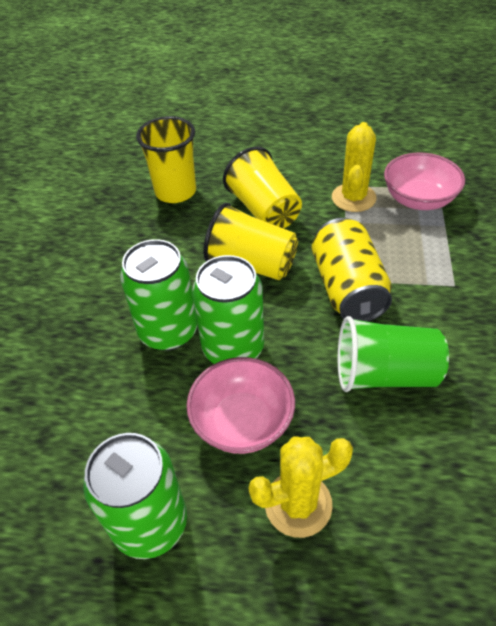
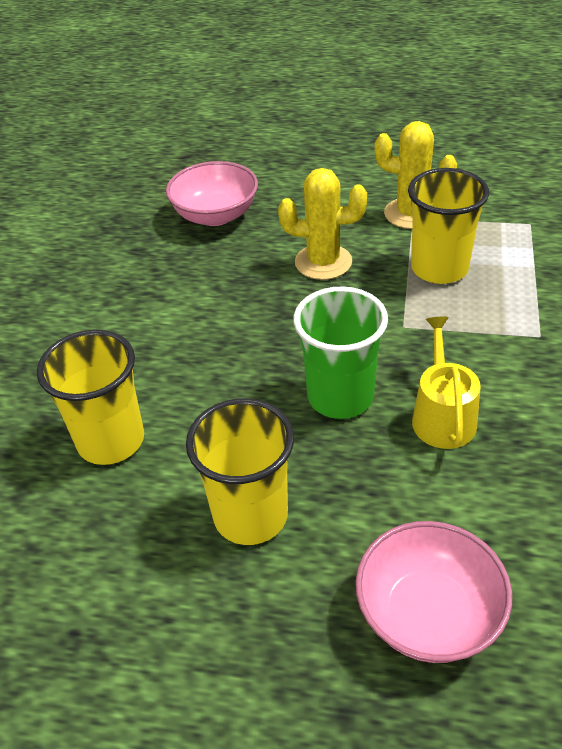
green can: [83,433,187,559] [120,239,197,351] [192,255,264,364] = 3 -> none = 0
yellow can: [312,218,392,322] = 1 -> none = 0
yellow watering can: none = 0 -> [412,317,481,449] = 1

